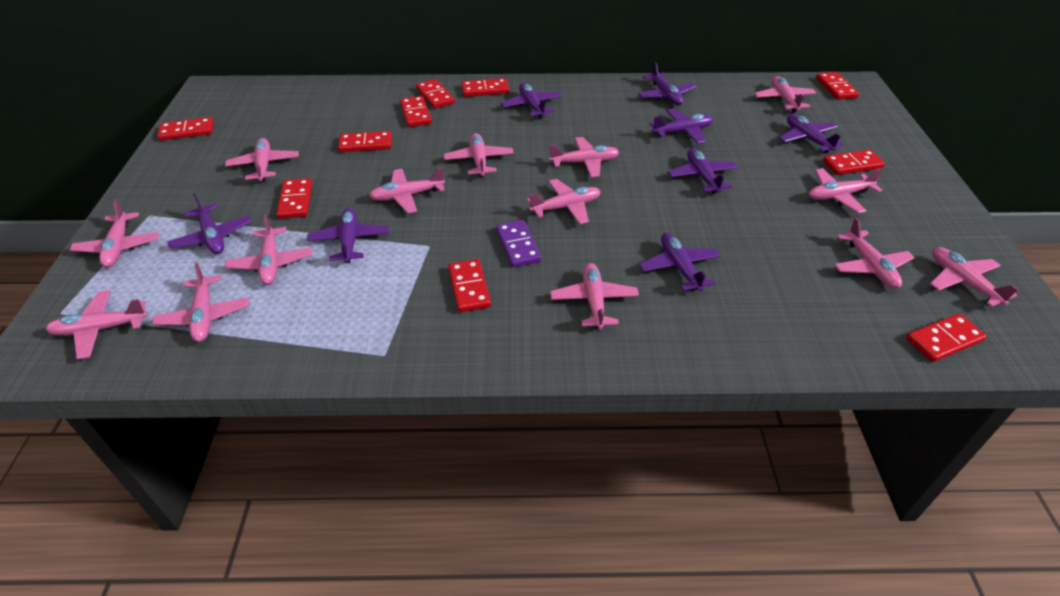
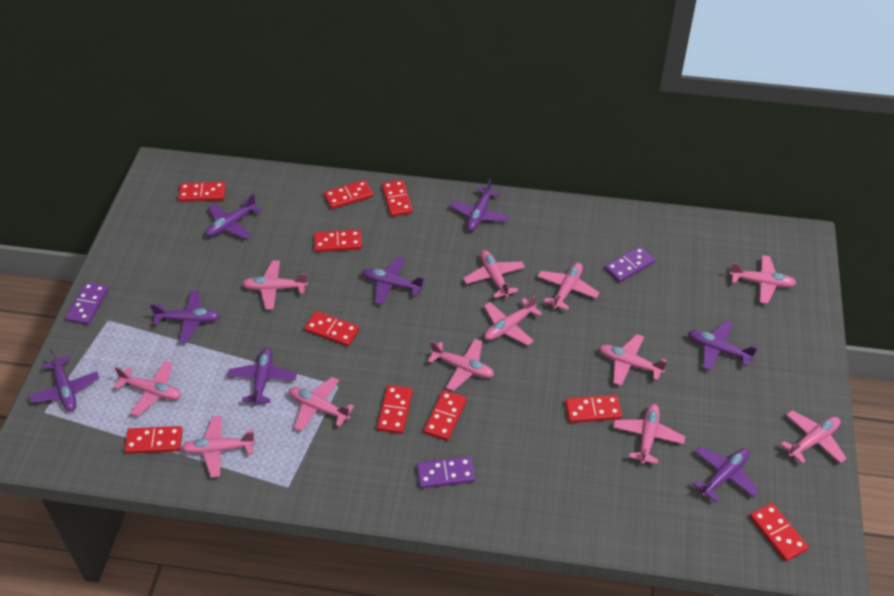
pink plane: [45,290,148,359] [70,199,159,268] [152,263,249,342] [225,138,299,182] [225,214,312,285] [369,167,445,213] [444,133,514,177] [527,179,601,224] [549,137,619,178] [550,263,639,330] [754,76,816,112] [809,168,883,213] [834,217,915,289] [930,247,1018,307] = 14 -> [114,361,181,416] [181,415,256,477] [242,261,308,310] [289,377,355,431] [427,339,494,391] [463,250,525,298] [484,295,542,346] [537,263,600,311] [599,334,667,386] [613,404,685,464] [729,255,796,304] [781,410,847,464] = 12
purple domino: [496,220,542,267] = 1 -> [65,282,109,325] [417,456,475,489] [604,246,655,283] = 3

